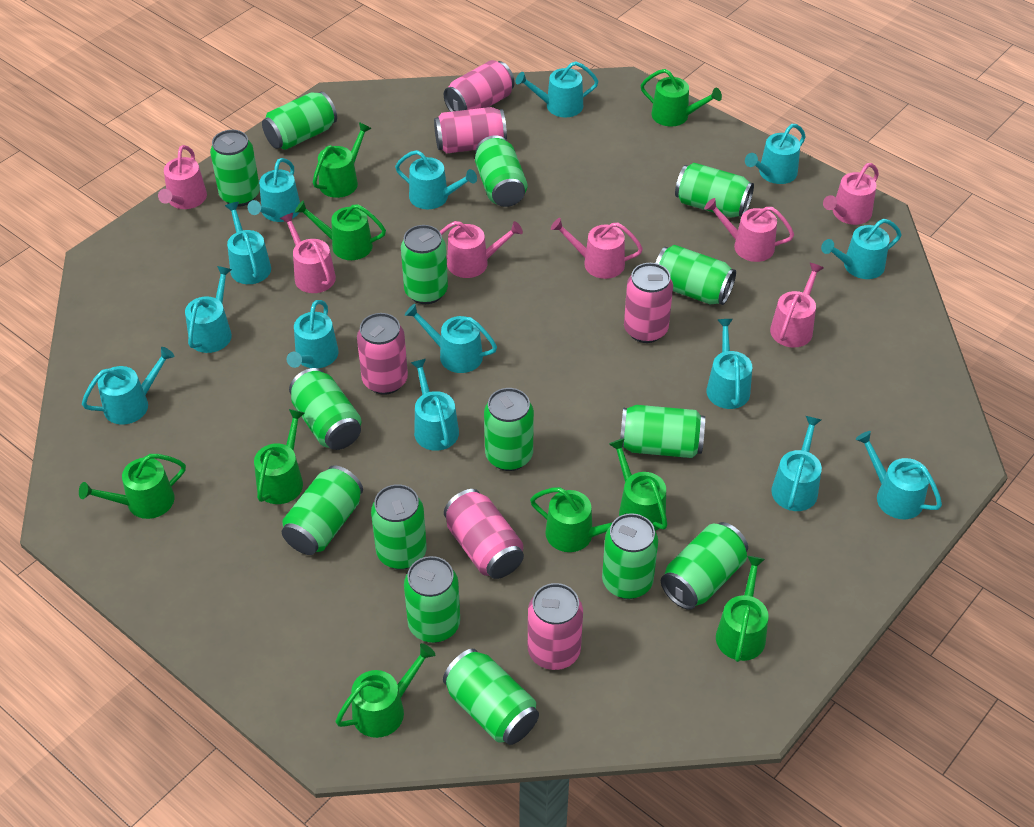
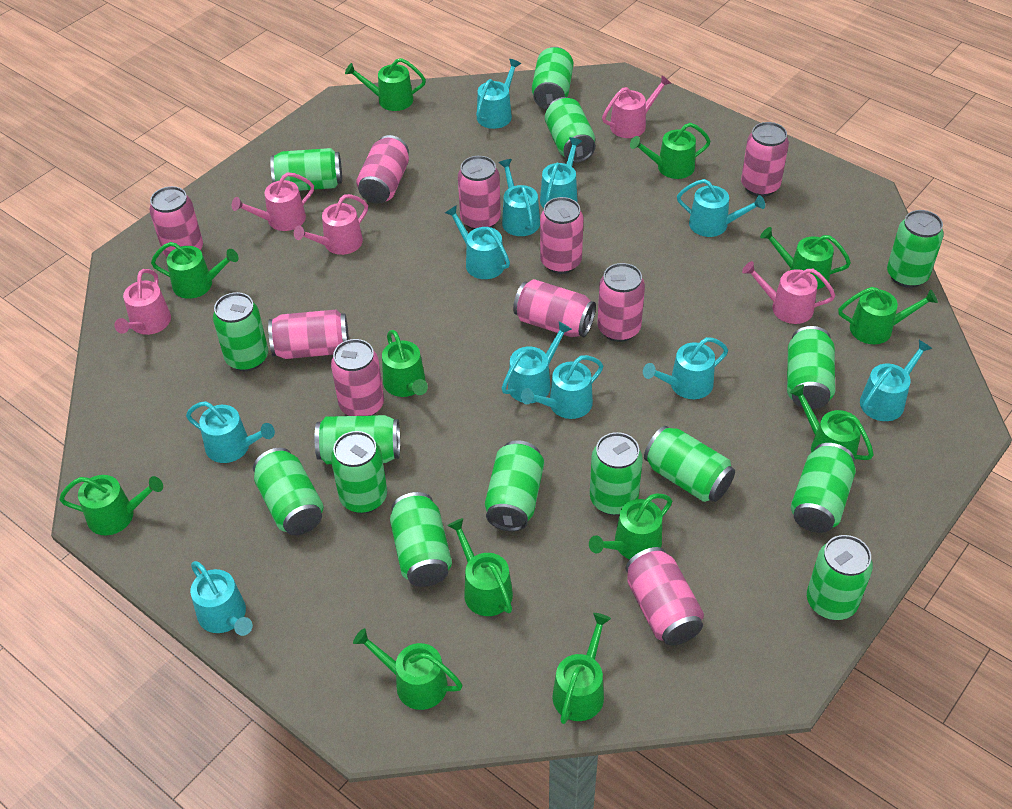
green watering can: [79,454,186,519] [254,409,305,504] [295,200,386,260] [313,122,372,198] [336,643,435,738] [530,487,628,552] [609,438,668,531] [641,69,722,127] [716,556,768,662] = 9 -> [59,475,163,535] [151,242,239,299] [345,58,426,111] [353,628,463,710] [382,330,428,397] [447,518,513,616] [553,613,611,724] [589,493,672,559] [630,123,711,179] [760,227,851,289] [790,384,874,460] [838,287,938,344] = 12
pink can: [357,313,408,395] [434,107,507,153] [444,60,515,112] [444,489,524,579] [528,583,583,670] [624,263,673,343] = 6 -> [150,186,203,257] [268,310,349,359] [331,339,384,416] [356,135,409,204] [458,156,501,230] [513,279,596,338] [540,197,584,274] [597,263,645,342] [626,547,704,646] [741,122,789,197] = 10
pink watering can: [158,145,207,209] [280,213,336,293] [440,221,523,278] [551,218,643,279] [704,198,794,262] [770,263,824,348] [823,163,879,225] = 7 -> [114,269,171,335] [232,172,314,231] [294,194,368,255] [602,75,671,138] [742,261,835,324] = 5
turquoise watering can: [82,347,175,425] [185,266,232,353] [225,202,271,284] [248,158,300,222] [287,300,338,368] [395,150,477,209] [405,304,497,373] [411,359,459,451] [516,61,599,117] [706,319,752,409] [745,124,806,184] [771,416,822,511] [821,219,901,279] [856,431,942,519] = 14 -> [186,401,275,463] [190,561,253,636] [445,205,510,279] [476,59,521,129] [499,159,540,236] [502,322,572,403] [521,355,603,419] [540,137,582,208] [643,337,728,399] [677,179,765,237] [860,340,933,421] = 11

